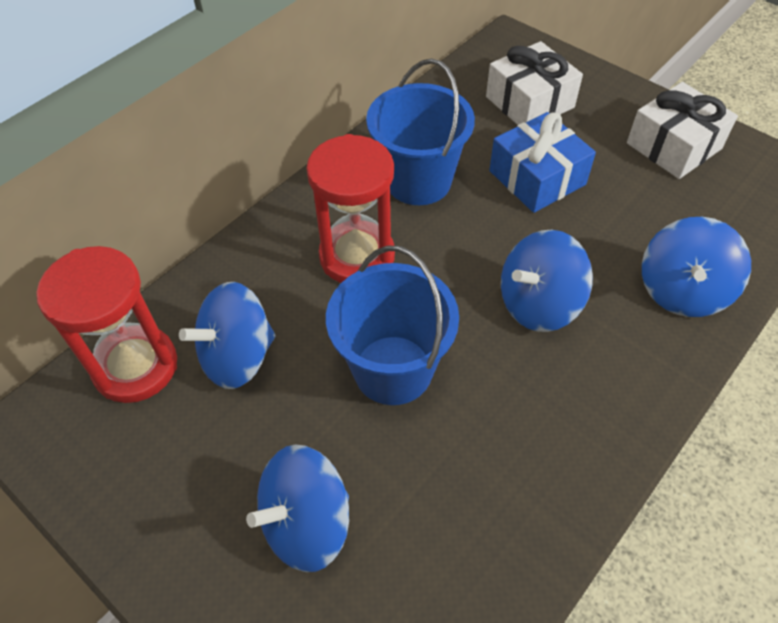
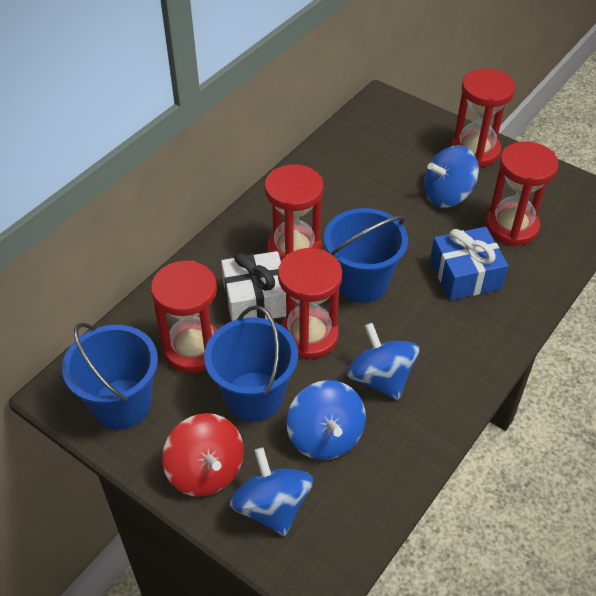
blue bucket: [326,246,459,405] [366,59,475,205] = 2 -> [62,323,158,429] [204,305,298,422] [324,208,408,303] = 3
red hourglass: [36,246,177,403] [306,134,395,283] = 2 -> [151,260,218,373] [265,164,324,261] [278,248,342,359] [451,68,515,167] [485,141,559,246] = 5
red spinning top: none = 0 -> [162,413,244,497] = 1
white gift: [486,41,583,125] [627,82,738,179] = 2 -> [221,251,286,321] = 1

